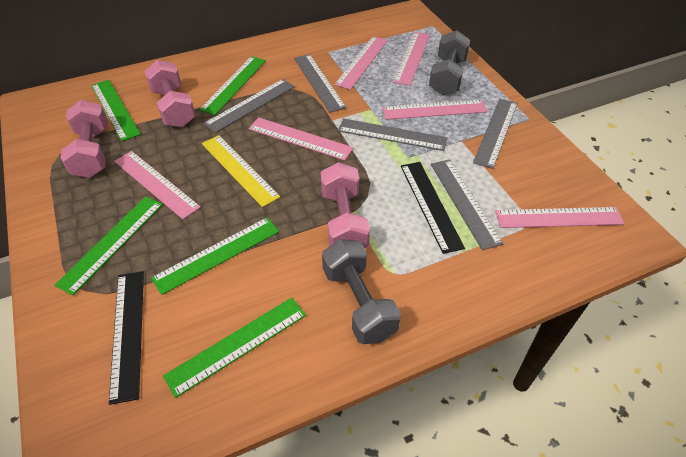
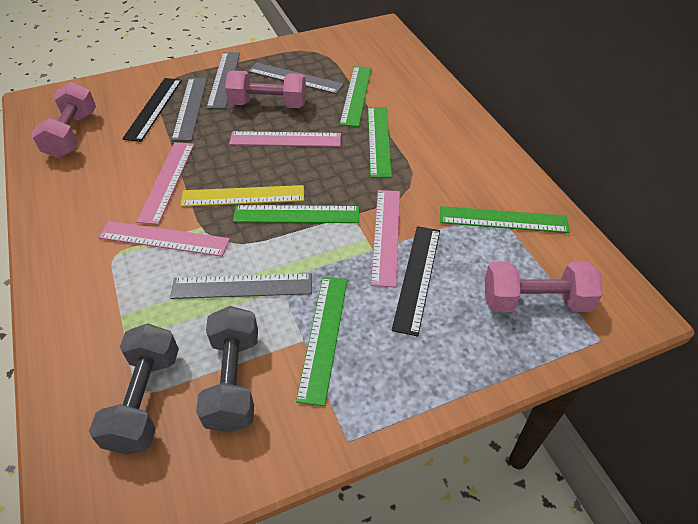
grey ruler: [204,79,295,133] [294,54,346,113] [338,118,447,151] [431,159,503,250] [473,99,518,169] = 5 -> [170,274,312,299] [172,78,207,141] [206,52,240,109] [248,62,344,94] = 4
pink ruler: [114,151,201,219] [249,117,353,161] [334,36,388,90] [382,100,488,120] [393,32,430,86] [495,207,625,228] = 6 -> [98,221,230,257] [136,142,194,225] [229,131,341,147] [371,190,400,287] = 4

